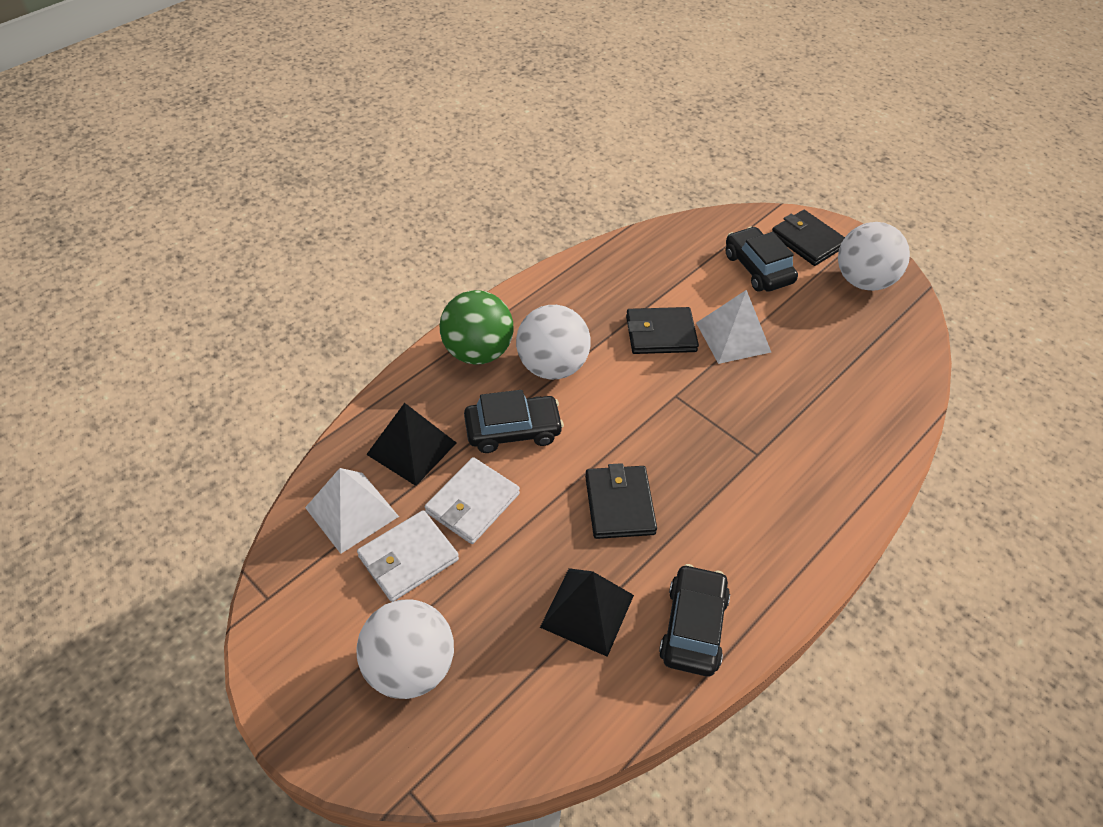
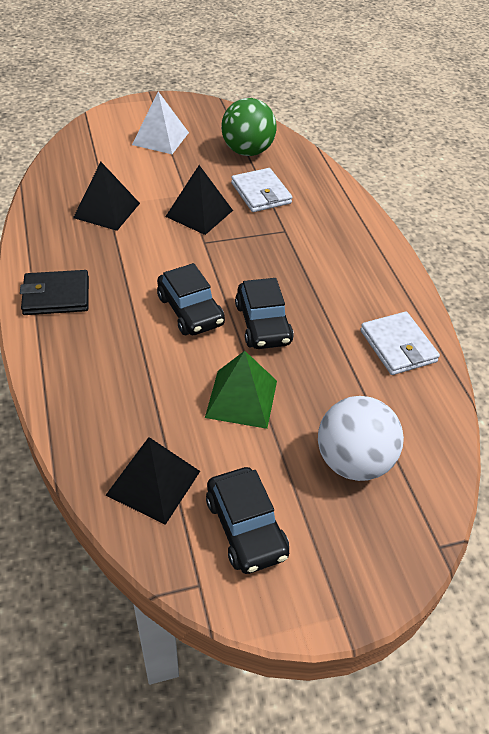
black pyramid: [366,403,456,486] [540,568,634,657] = 2 -> [73,162,140,231] [106,437,200,525] [165,165,233,235] = 3
black wallet: [585,463,657,539] [626,307,699,354] [772,210,845,266] = 3 -> [20,270,89,315] = 1
green pyramid: none = 0 -> [205,351,277,429] = 1
white ball: [356,599,454,699] [516,305,591,379] [838,222,910,291] = 3 -> [318,396,404,481] = 1
white pyramid: [305,468,399,554] [696,290,771,364] = 2 -> [132,92,189,154] = 1

